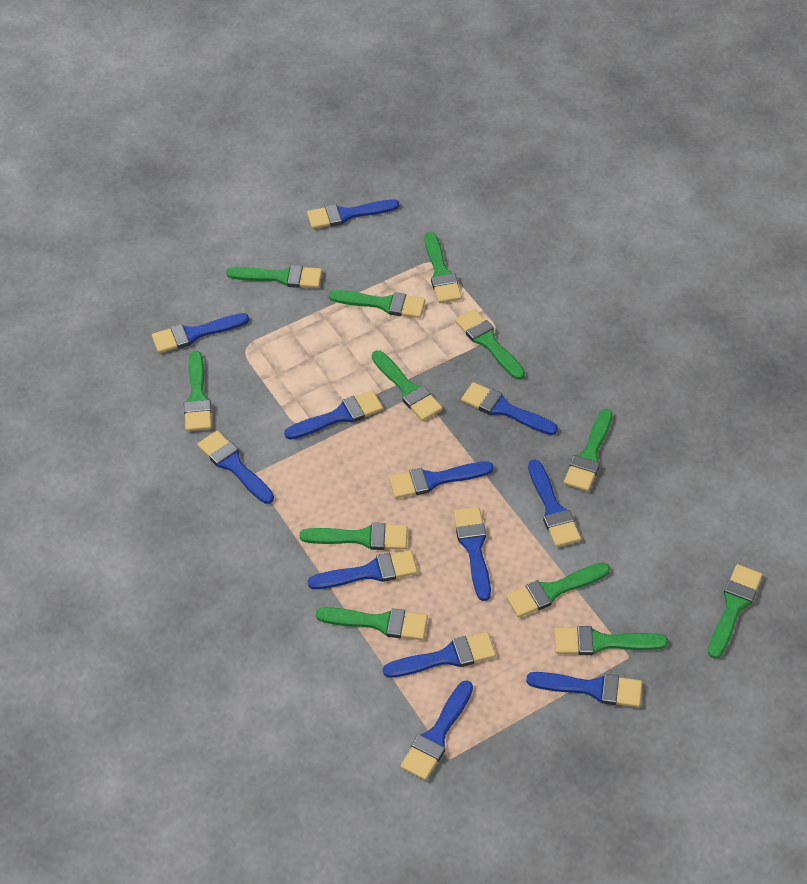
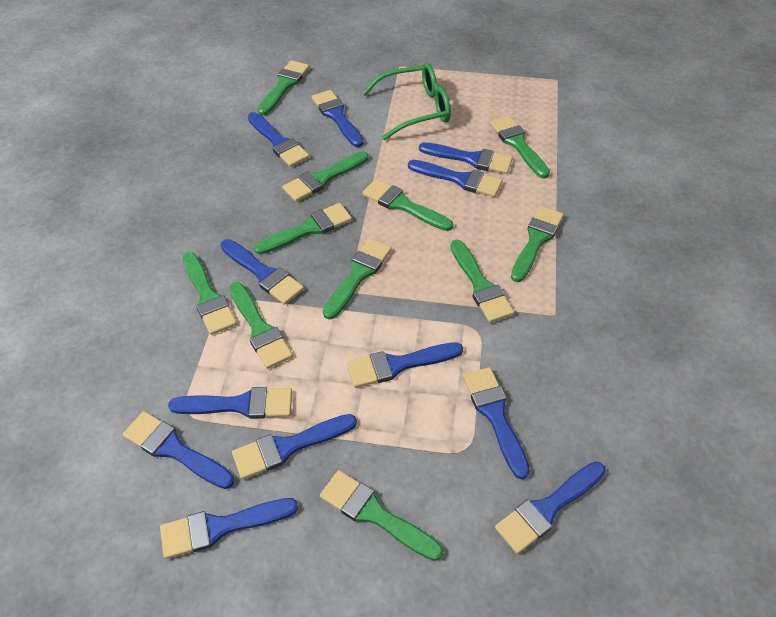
green brush: [184,351,212,431] [226,265,322,288] [300,523,408,550] [316,607,428,640] [329,290,425,318] [372,350,443,421] [424,232,462,303] [455,309,525,380] [506,562,610,617] [554,626,668,655] [564,409,612,491] [708,564,763,659] = 12 -> [183,252,237,335] [229,282,293,369] [254,203,352,255] [257,60,309,115] [282,151,368,202] [320,470,443,561] [323,238,392,320] [362,179,453,231] [450,239,514,322] [490,116,550,179] [511,206,564,282] = 11
green glasses: none = 0 -> [362,63,451,140] = 1

